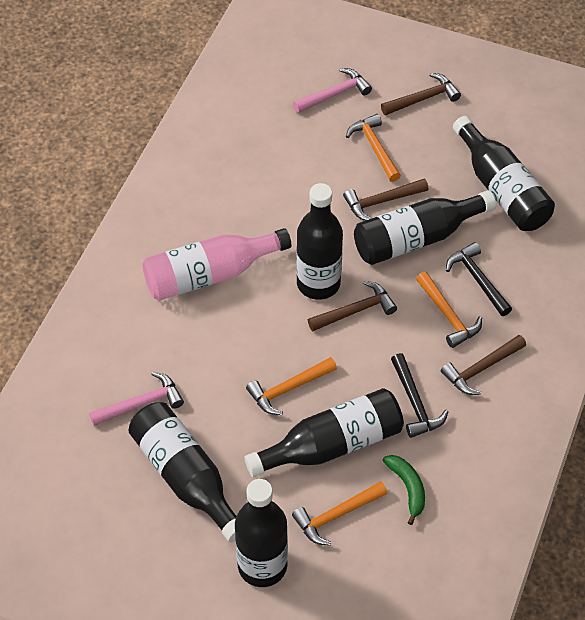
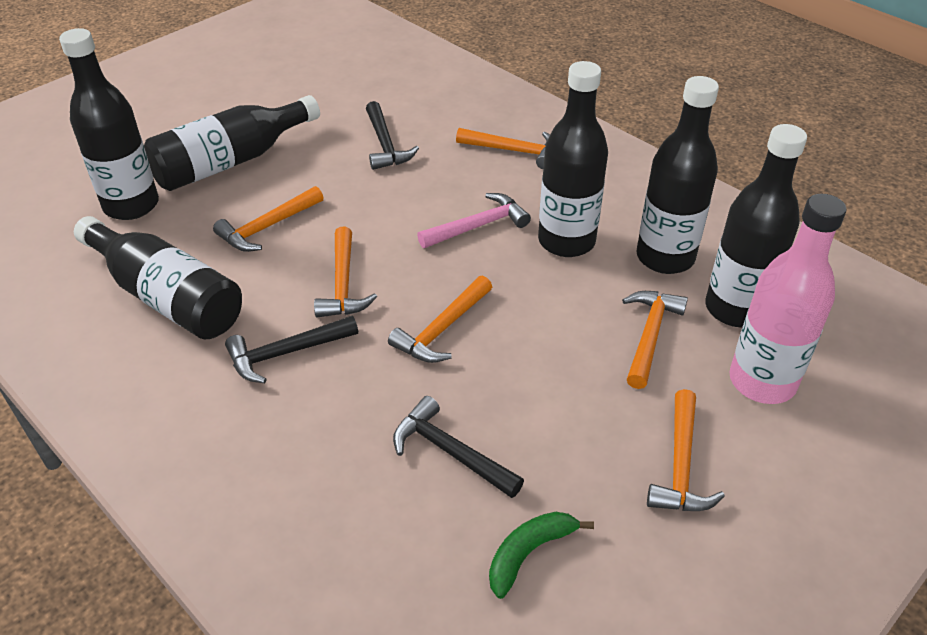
black hammer: [391,353,448,438] [446,242,512,316] = 2 -> [225,316,358,383] [366,101,419,170] [393,396,524,498] = 3
brown hammer: [308,281,397,331] [343,179,428,221] [381,73,461,115] [441,335,526,395] = 4 -> none = 0
orange hammer: [246,357,337,415] [292,481,387,546] [346,114,401,182] [416,272,482,348] = 4 -> [213,186,324,252] [314,227,377,318] [388,275,492,363] [456,128,550,169] [622,291,688,389] [647,389,725,511] = 6
pink hammer: [89,372,184,426] [293,68,372,113] = 2 -> [417,193,531,248] = 1

